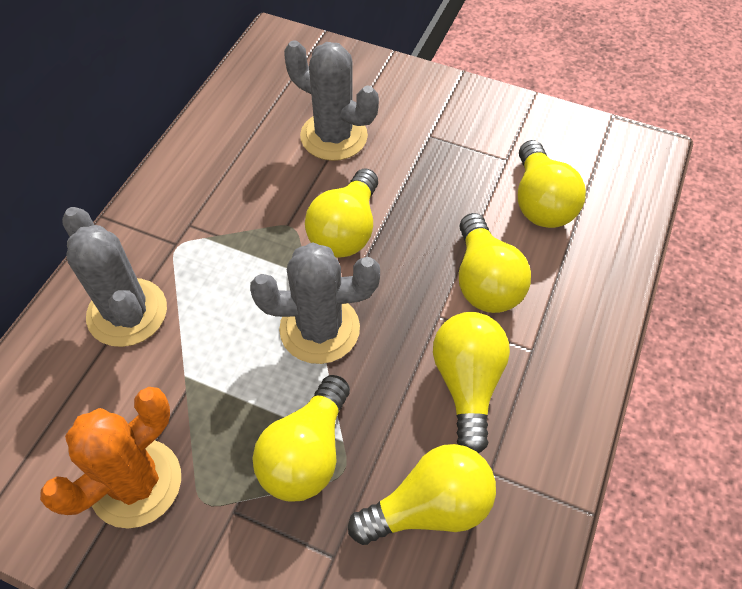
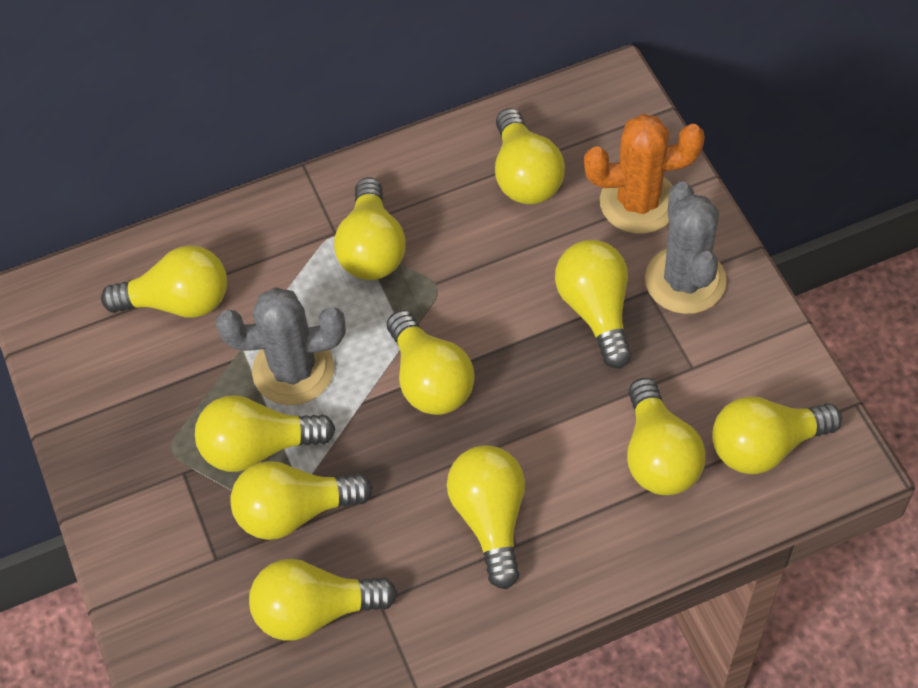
grey cactus: [62,207,167,347] [250,242,380,364] [284,40,379,161] = 3 -> [216,287,346,405] [645,181,727,314] = 2
yellow light bulb: [252,375,350,502] [305,168,378,258] [348,444,496,545] [433,312,510,453] [459,213,531,313] [518,140,586,228] = 6 -> [101,245,227,318] [195,395,335,472] [230,461,373,540] [249,559,397,641] [334,177,406,280] [387,310,475,415] [447,445,525,589] [495,108,565,204] [555,240,632,368] [627,378,706,495] [712,397,842,474] = 11

